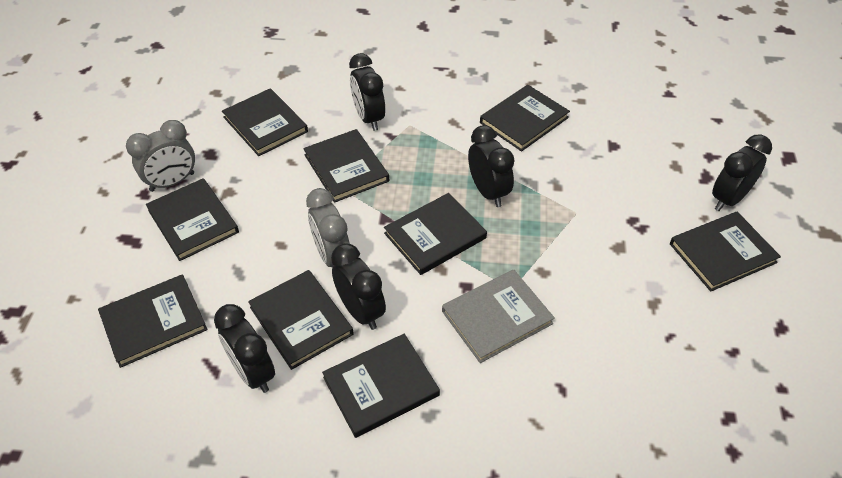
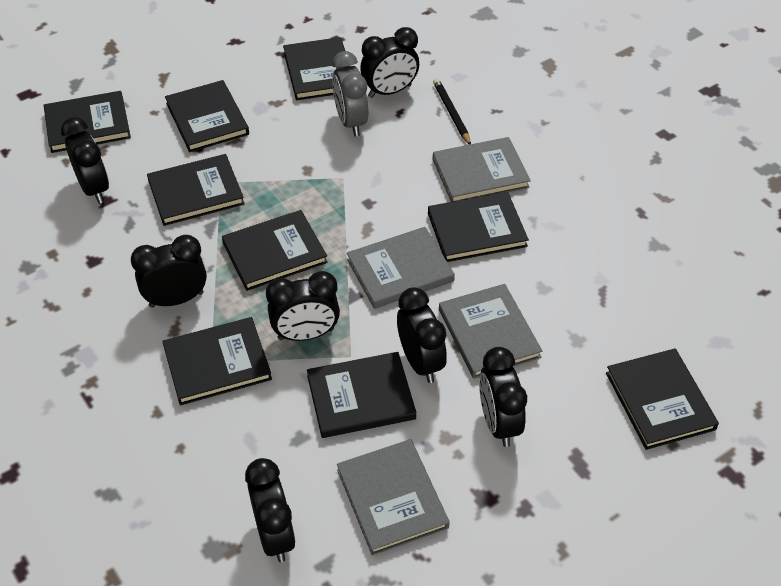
black clock: [214,304,275,393] [331,243,386,330] [349,53,385,131] [468,125,515,207] [712,134,772,211] = 5 -> [61,117,109,204] [131,235,207,308] [245,458,296,562] [266,271,340,341] [360,27,419,98] [397,287,447,383] [479,347,527,447] = 7
black pencil: none = 0 -> [433,78,471,145] = 1
grey book: [442,270,555,363] = 1 -> [337,439,450,555] [347,227,455,309] [433,137,531,202] [439,284,542,378] = 4
grey clock: [126,120,195,192] [306,188,350,267] = 2 -> [332,51,368,136] = 1

